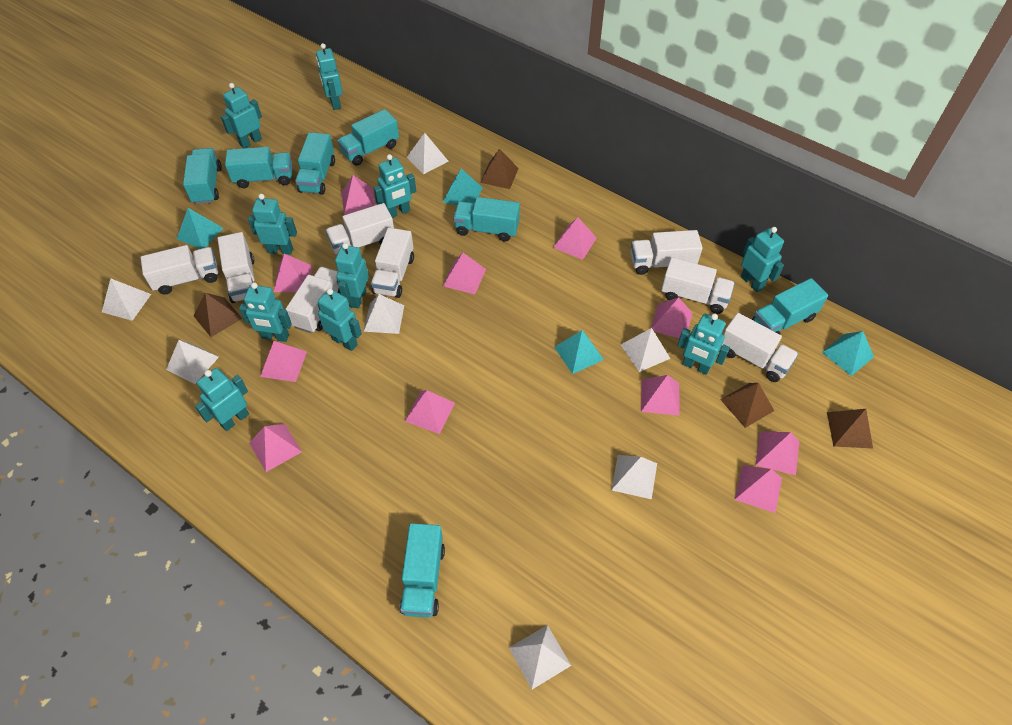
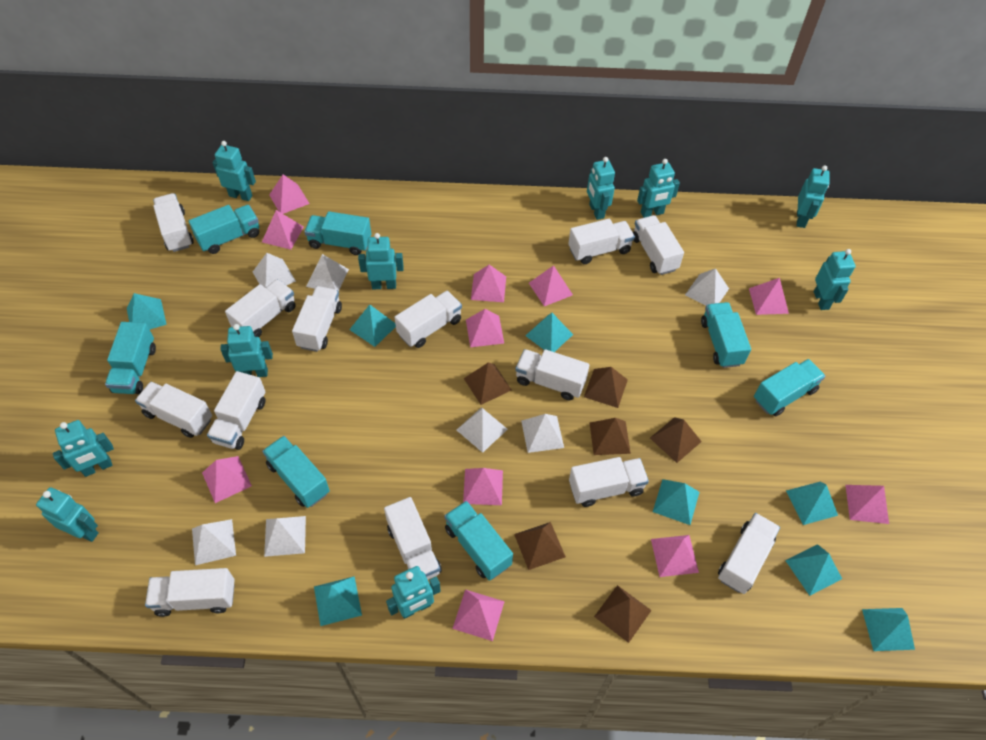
brown pyramid: [193,293,242,337] [480,149,519,189] [720,383,774,428] [827,409,873,448] = 4 -> [464,363,512,405] [514,522,566,570] [584,367,628,408] [590,418,631,455] [594,585,652,643] [650,417,702,463] = 6
turquoise pyramid: [177,208,223,249] [443,169,483,206] [554,330,604,374] [822,331,874,376] = 4 -> [127,293,167,330] [314,576,362,626] [349,304,396,347] [525,313,573,352] [653,479,699,525] [785,544,842,596] [786,482,838,525] [862,608,915,651] = 8
white truck: [140,245,218,294] [217,232,255,303] [285,267,340,333] [325,203,394,254] [371,228,414,298] [631,230,702,275] [661,257,735,314] [722,313,799,382] = 8 -> [135,381,212,438] [145,568,235,617] [153,193,194,252] [207,371,265,450] [225,279,296,337] [292,286,342,352] [384,497,442,579] [395,290,462,348] [515,349,589,400] [568,219,635,264] [569,457,649,507] [633,215,684,275] [718,513,780,594] = 13

